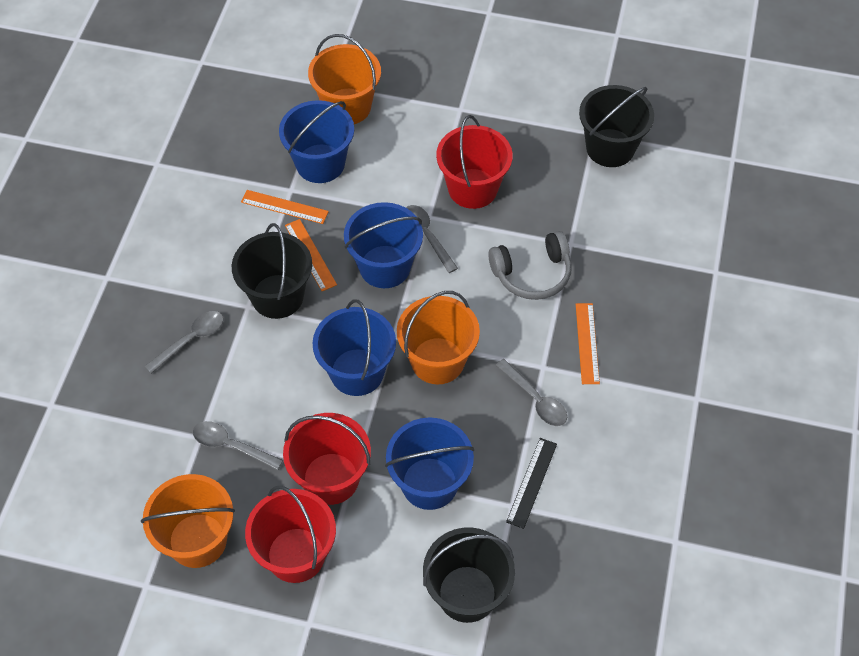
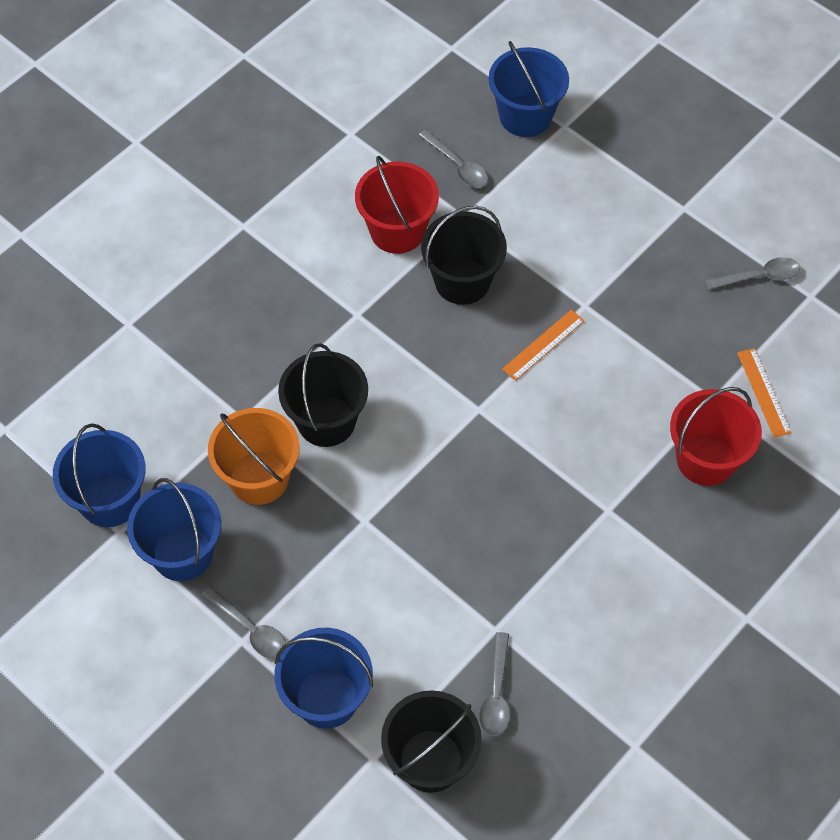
black ruler: [506,438,557,529] = 1 -> none = 0
grey headphones: [488,231,572,300] = 1 -> none = 0
orange bucket: [141,474,235,568] [308,34,381,124] [397,291,480,384] = 3 -> [208,408,300,505] = 1
orange ruler: [241,190,329,224] [285,219,337,291] [576,303,600,384] = 3 -> [502,310,585,381] [737,348,792,438] = 2
red bucket: [245,486,336,583] [283,413,371,505] [436,115,513,209] = 3 -> [355,156,439,254] [670,387,762,486] = 2

